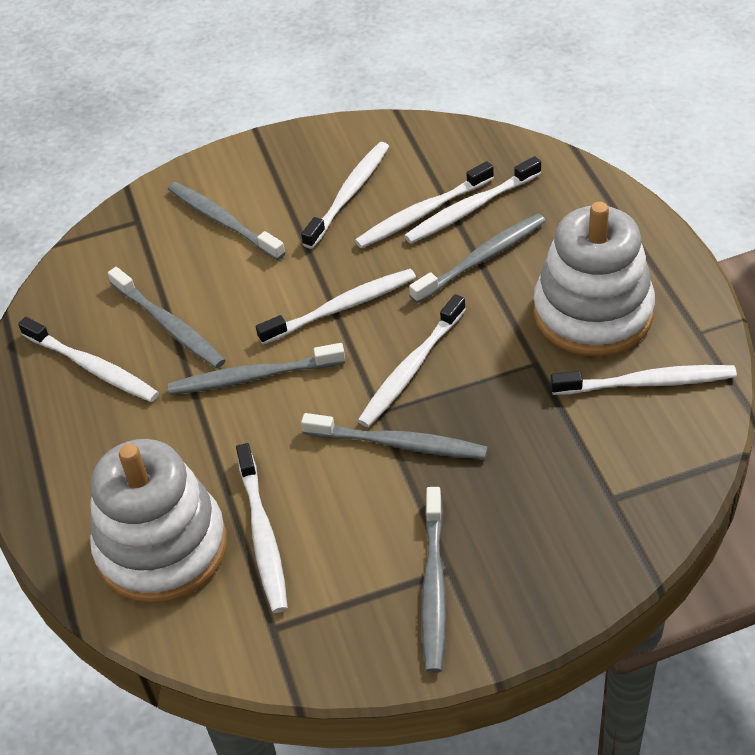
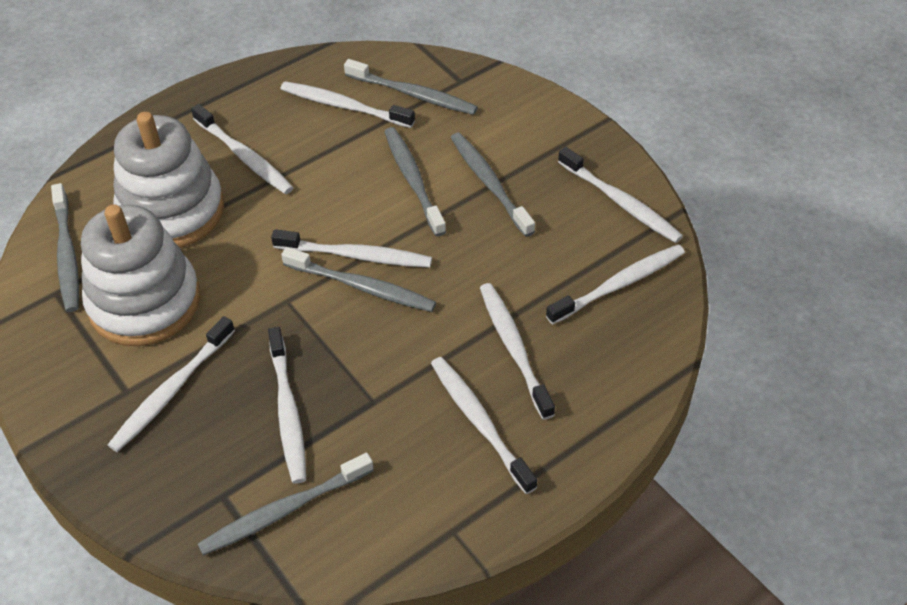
white toothbrush: [18,317,159,402] [236,443,288,613] [256,269,416,345] [301,142,389,249] [355,161,494,248] [358,294,466,427] [404,156,541,244] [551,365,737,395] = 8 -> [108,316,235,452] [191,104,294,194] [268,327,306,484] [271,229,432,268] [281,81,415,128] [431,357,537,494] [480,283,555,420] [546,245,685,325] [558,147,683,243] = 9

